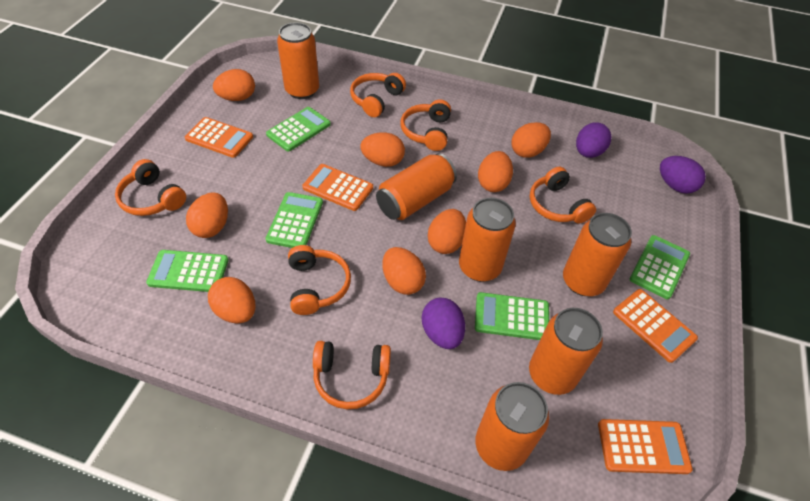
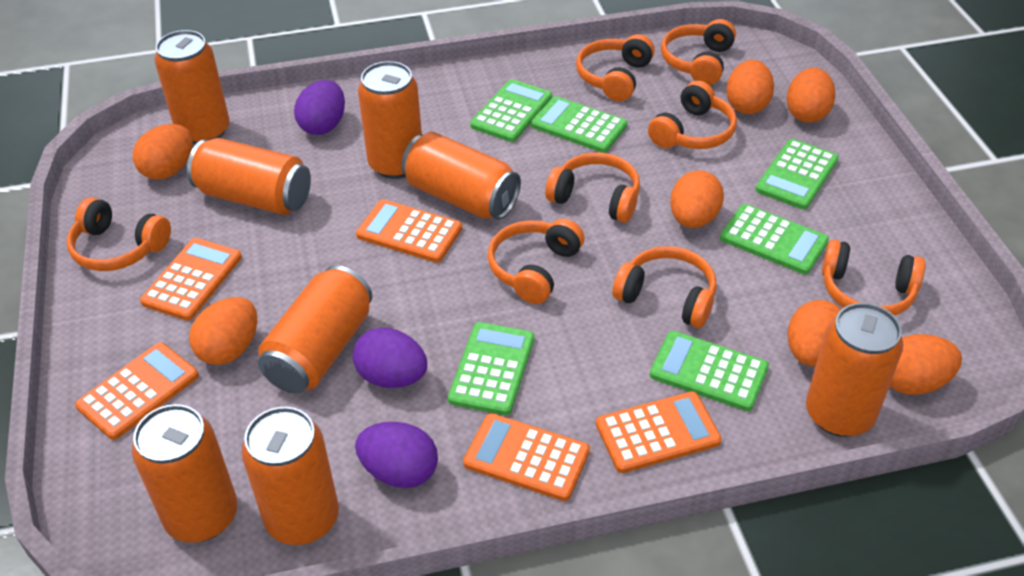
green calculator: [146,250,229,292] [265,192,323,248] [266,107,331,152] [475,292,549,340] [630,235,690,299] = 5 -> [448,322,534,415] [470,79,552,142] [531,96,627,153] [650,331,769,411] [720,204,829,274] [756,139,839,210] = 6
orange calculator: [185,117,253,158] [302,164,373,211] [598,419,693,474] [613,289,698,363] = 4 -> [75,342,199,440] [140,238,242,321] [356,199,462,263] [463,413,590,501] [596,391,722,473] = 5
orange can: [277,22,319,99] [376,153,457,220] [459,198,516,282] [475,382,549,471] [529,308,603,395] [563,213,632,296] = 6 -> [132,404,237,543] [154,30,230,145] [187,138,311,215] [241,407,339,545] [258,265,372,394] [358,61,422,179] [402,132,521,220] [806,303,903,437] = 8
orange egg: [186,192,228,238] [208,277,255,324] [213,69,255,101] [360,132,405,167] [382,247,426,295] [428,209,466,254] [478,151,513,192] [511,122,551,158] = 8 -> [133,124,193,180] [189,297,257,365] [670,170,724,228] [726,60,774,114] [787,68,836,123] [788,300,841,366] [890,334,962,395] = 7
orange headphones: [115,159,186,216] [288,245,351,315] [313,341,391,409] [350,73,406,117] [401,100,451,151] [530,167,596,224] = 6 -> [67,197,171,271] [487,219,584,304] [545,153,640,223] [576,34,655,102] [613,246,717,328] [648,81,737,149] [661,19,736,85] [822,239,926,315] = 8

